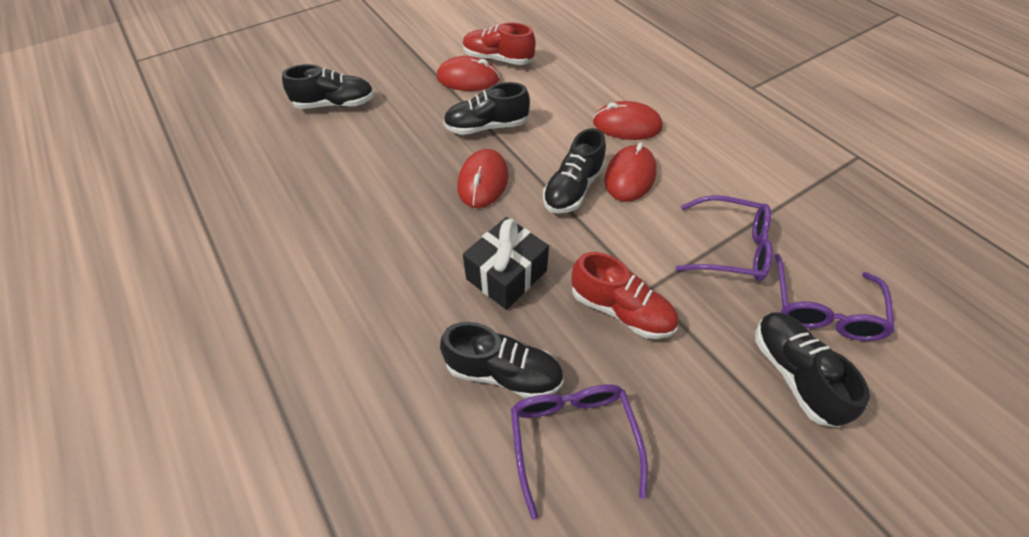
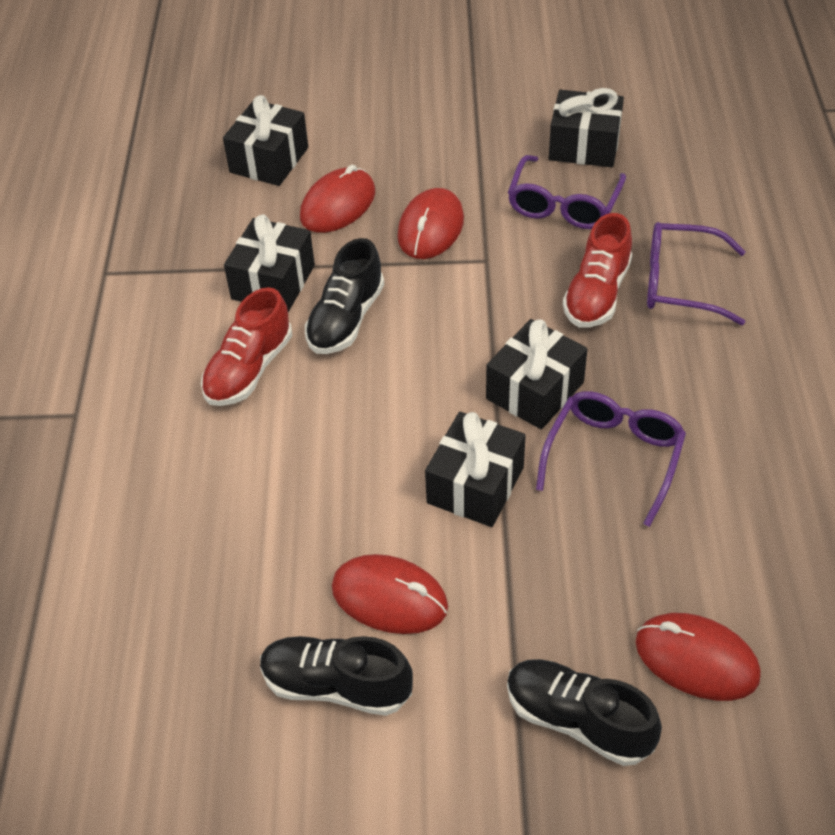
black gift: [463,217,549,310] = 1 -> [223,95,308,186] [224,214,315,312] [425,412,526,527] [486,319,588,429] [549,88,624,167] = 5
black shoe: [282,64,374,109] [440,322,564,398] [443,82,530,135] [543,128,606,213] [755,312,870,427] = 5 -> [260,636,413,716] [305,238,384,354] [507,659,662,766] = 3

